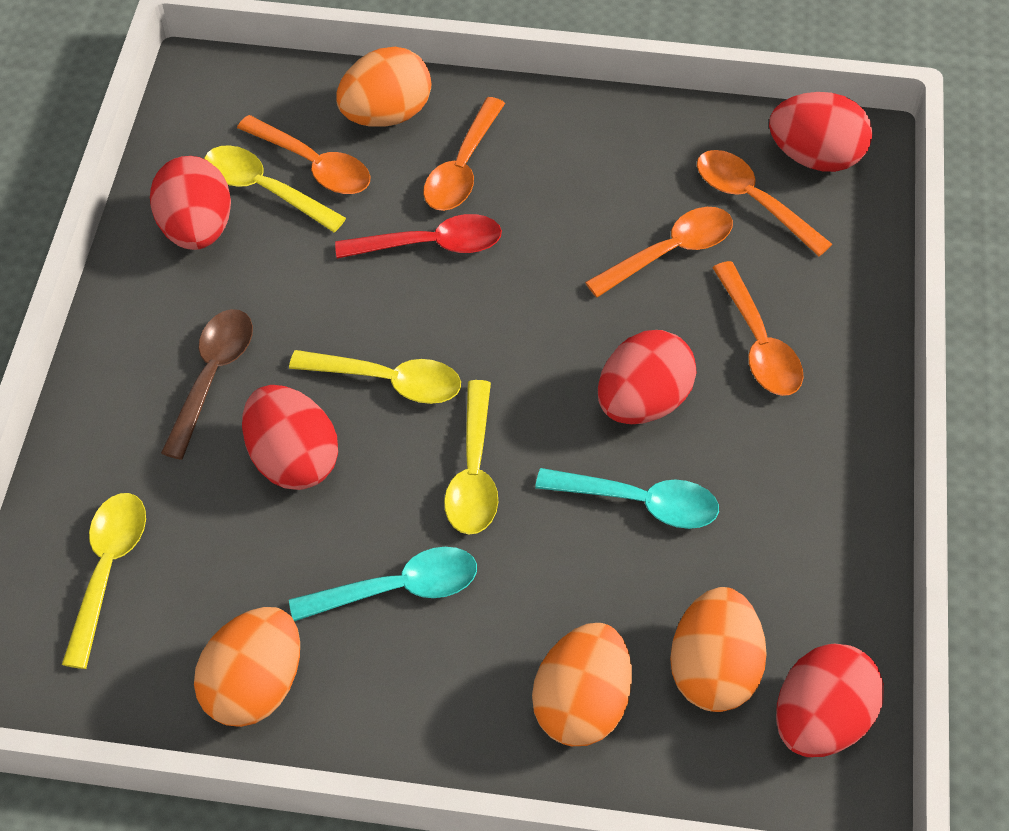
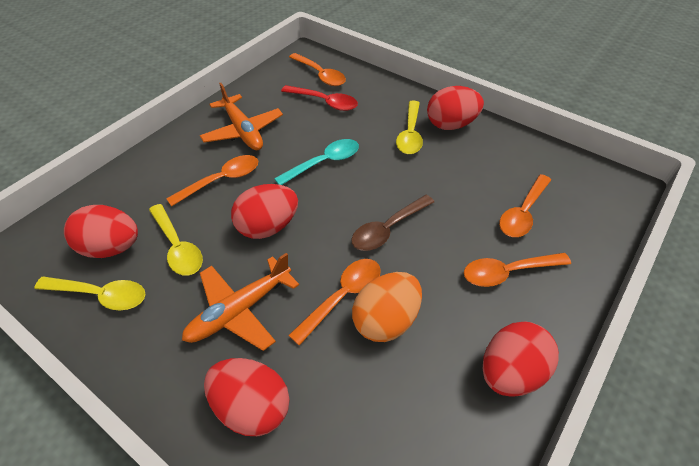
orange egg: [194,607,300,727] [336,47,431,127] [532,623,632,746] [670,587,767,712] = 4 -> [352,272,422,342] = 1
orange plane: none = 0 -> [182,253,299,351] [200,83,283,150] = 2
turquoise spoon: [289,547,477,621] [535,468,719,529] = 2 -> [274,139,359,185] = 1
yellow spoon: [62,493,146,669] [204,145,346,232] [289,350,461,404] [444,380,498,535] = 4 -> [34,277,145,310] [149,204,203,276] [396,101,423,154] = 3

